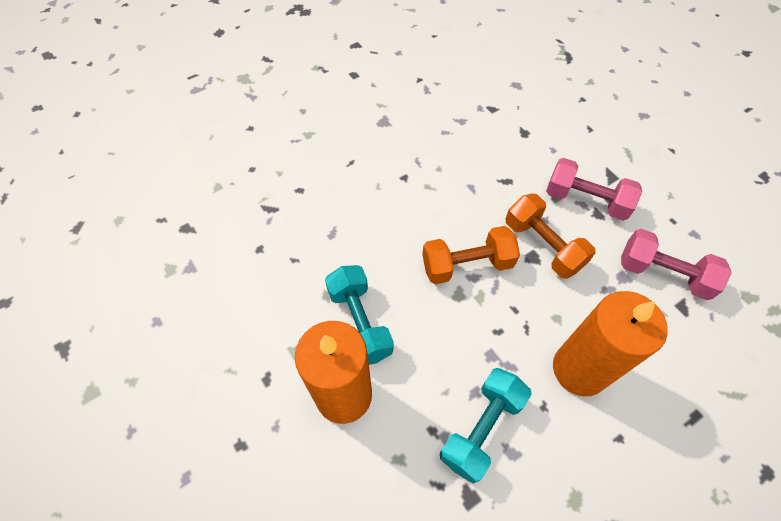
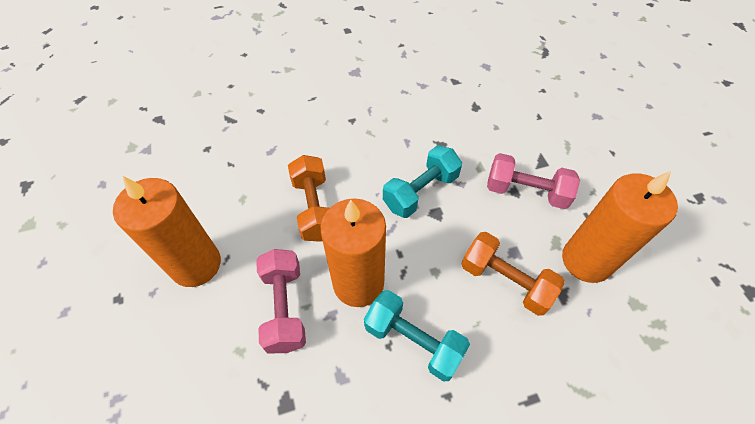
orange candle: [295,321,372,424] [553,291,668,397] = 2 -> [113,176,221,287] [320,198,386,307] [562,171,678,283] = 3

